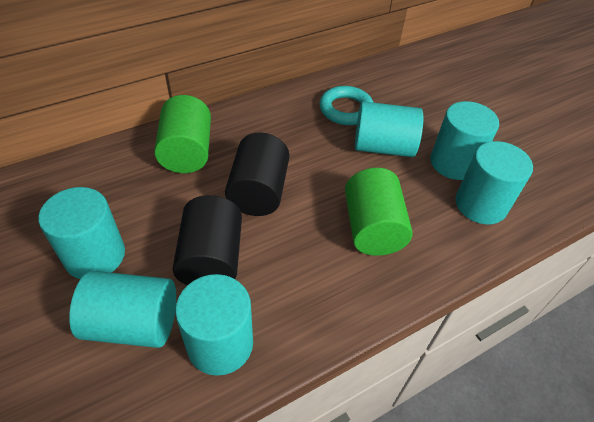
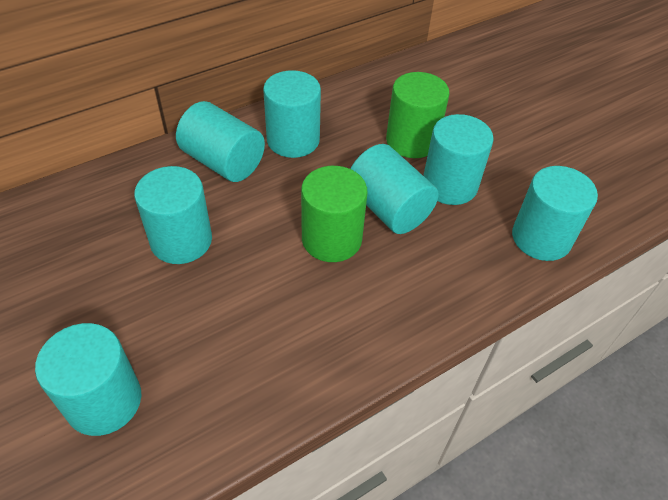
black cylinder: [172,195,242,285] [225,133,289,216] = 2 -> none = 0
turquoise cylinder: [38,187,125,279] [69,271,176,348] [175,274,253,376] [355,102,423,157] [430,101,499,180] [456,141,533,225] = 6 -> [35,323,142,436] [134,166,212,264] [176,101,265,182] [263,70,321,158] [351,144,439,234] [423,114,494,205] [512,166,598,261] = 7
turquoise ring: [320,86,374,125] = 1 -> none = 0

